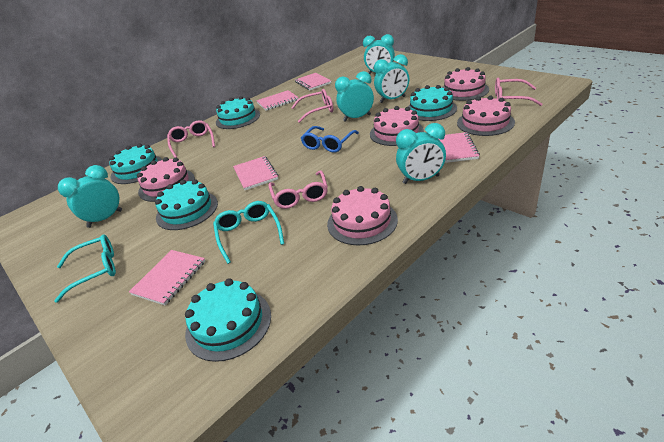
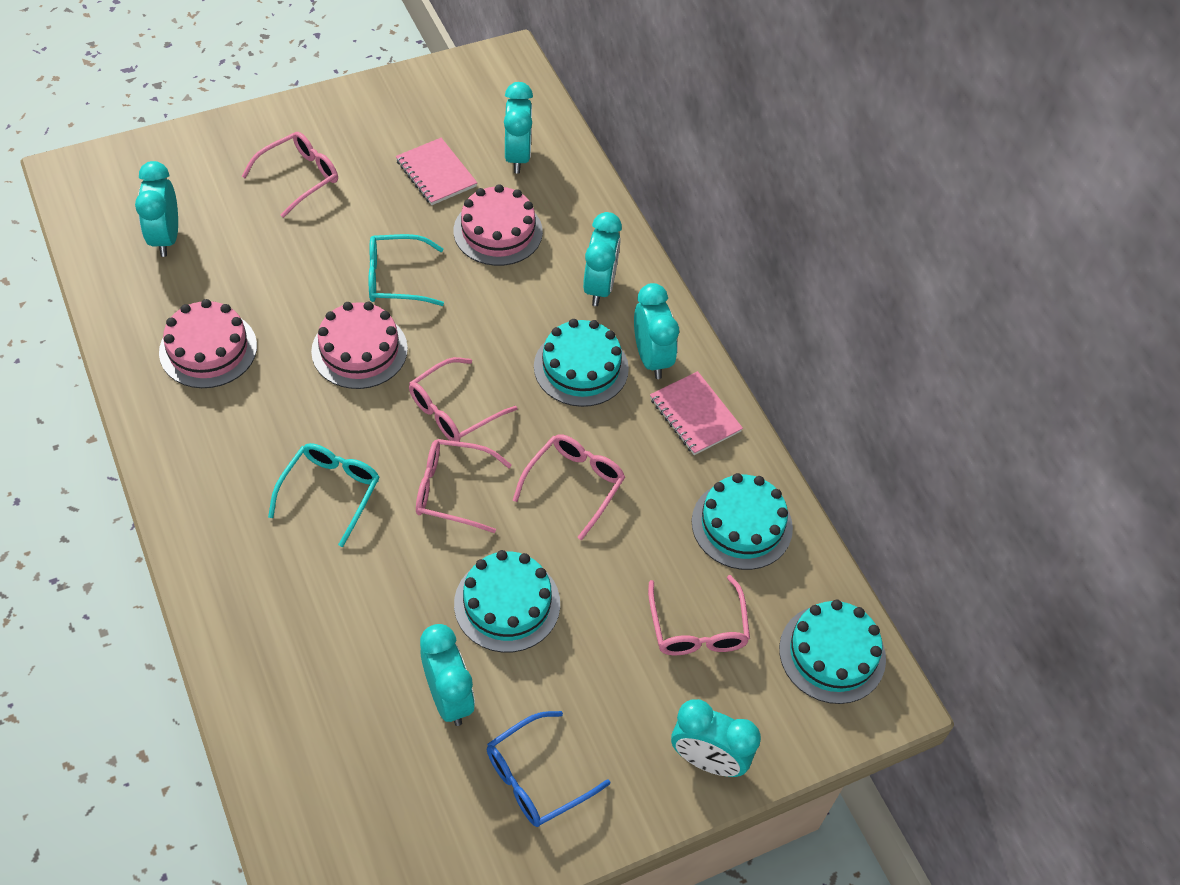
pink cake: [137,157,195,202] [327,186,398,246] [370,106,424,146] [442,67,489,101] [457,96,515,136] = 5 -> [159,299,257,388] [311,301,408,389] [454,184,543,266] = 3
pink glasses: [167,120,215,158] [268,170,328,209] [291,89,333,123] [495,78,543,106] = 4 -> [242,132,338,218] [409,357,517,442] [416,439,512,533] [513,434,625,541] [648,575,750,655] = 5
pink notebook: [129,250,205,305] [233,156,278,190] [256,90,299,111] [295,73,331,90] [439,132,480,163] = 5 -> [396,138,477,205] [650,371,743,455] = 2
turquoise cake: [109,144,162,184] [155,179,218,230] [185,278,271,362] [216,96,260,129] [408,85,457,121] = 5 -> [454,550,560,653] [534,319,629,407] [692,473,793,570] [779,600,886,704] = 4
turquoise clock: [58,165,122,228] [335,71,374,122] [363,34,395,74] [374,54,409,103] [396,123,446,184] = 5 -> [135,161,178,257] [420,624,475,726] [504,82,533,173] [583,212,622,306] [634,283,679,379] [671,699,761,777] = 6

